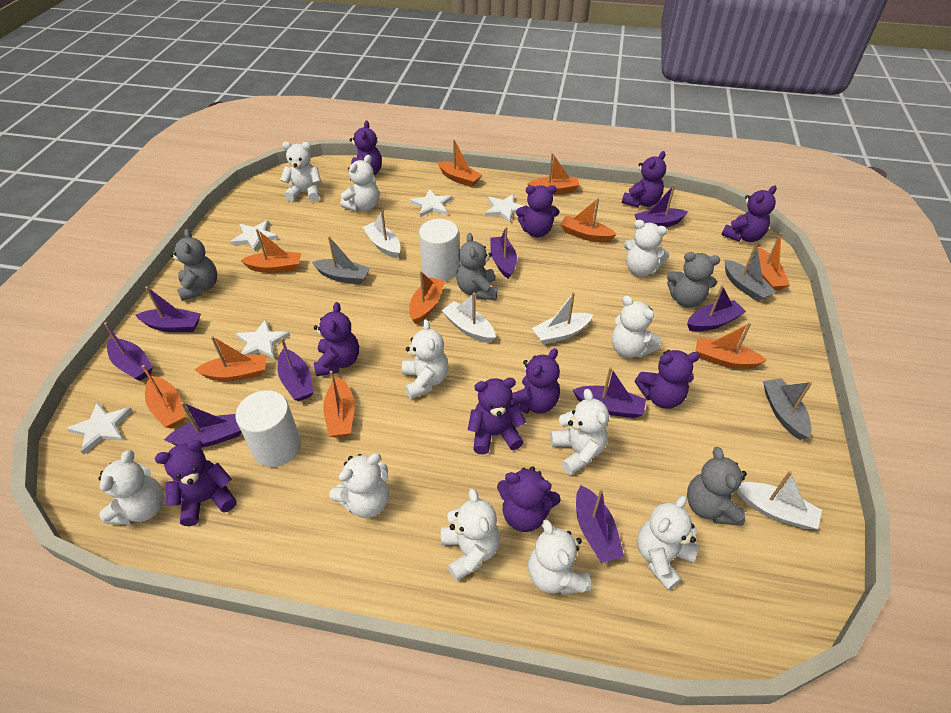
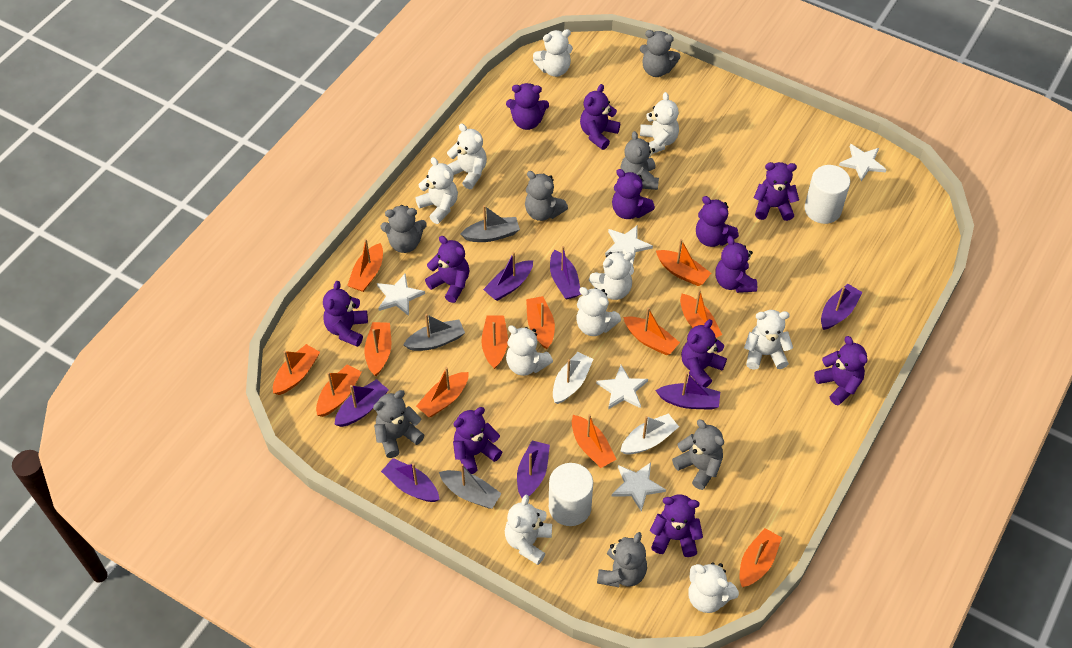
grey teddy bear: [170,229,217,301] [456,233,498,300] [667,252,720,308] [687,447,747,526] = 4 -> [373,390,424,458] [381,205,427,253] [525,171,568,221] [597,532,647,587] [621,131,659,190] [640,30,680,77] [672,419,724,490] = 7
orange boat: [142,365,185,428] [195,336,266,381] [240,229,301,273] [323,371,355,438] [409,271,445,324] [438,139,482,187] [527,153,580,195] [560,198,617,242] [696,323,767,369] [754,233,790,290] = 10 -> [273,344,320,395] [316,364,362,417] [347,239,383,292] [365,322,391,376] [416,367,469,417] [481,316,508,369] [526,296,555,349] [572,414,617,468] [623,308,680,355] [656,239,711,286] [680,289,722,338] [739,528,782,587] = 12
purple boat: [104,322,153,381] [136,286,201,332] [164,402,241,447] [277,338,314,401] [490,227,517,279] [573,367,646,418] [576,485,624,563] [634,185,688,227] [687,285,746,331] = 9 -> [334,379,388,427] [381,458,440,502] [483,252,533,301] [517,440,550,498] [550,246,581,300] [655,372,720,410] [821,284,863,330] = 7
purple teddy bear: [155,440,237,526] [314,302,359,376] [350,121,382,181] [468,378,526,455] [497,466,561,532] [511,348,560,414] [516,185,559,237] [622,151,666,208] [635,350,700,409] [721,186,777,242] = 10 -> [323,281,368,347] [425,236,470,303] [453,407,502,474] [506,83,549,130] [580,84,620,150] [612,169,655,219] [650,495,703,557] [681,319,727,387] [696,196,739,247] [715,236,757,293] [754,162,799,221] [814,336,868,405] = 12
white boat: [363,210,401,258] [441,293,496,343] [532,292,593,344] [737,471,822,529] = 4 -> [553,352,593,404] [620,413,679,454] = 2
white teddy bear: [99,450,164,525] [280,142,321,202] [329,453,389,518] [340,155,379,212] [402,319,448,399] [441,488,500,581] [528,520,591,595] [550,389,609,475] [612,295,661,358] [624,220,669,276] [637,495,699,591] = 11 -> [415,157,458,224] [447,124,487,189] [505,495,552,565] [506,325,553,376] [533,29,573,77] [576,287,621,336] [589,252,634,300] [640,92,679,154] [688,563,739,613] [744,310,793,370] = 10

